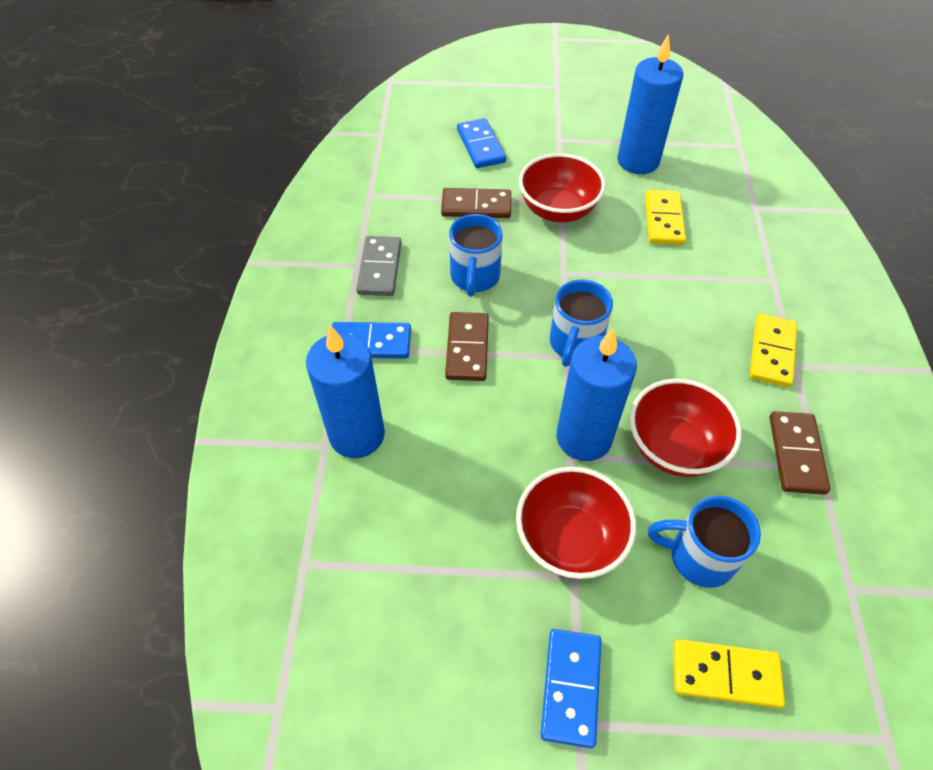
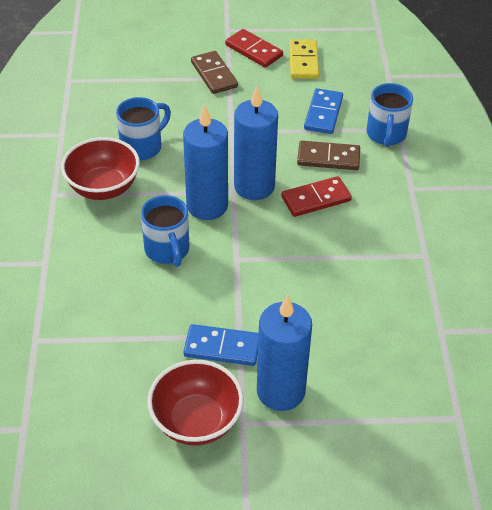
blue domino: [332,322,411,359] [457,118,506,168] [540,629,601,748] = 3 -> [183,324,259,366] [304,88,343,134] = 2
brown domino: [441,188,511,218] [445,312,489,381] [770,411,830,495] = 3 -> [191,51,238,94] [297,141,360,170] = 2
grey domino: [356,236,401,296] = 1 -> none = 0
red bowl: [516,466,636,579] [519,153,606,223] [630,379,742,477] = 3 -> [61,137,140,200] [147,360,244,445] = 2
red domino: none = 0 -> [225,29,283,68] [281,176,352,217] = 2
yellow domino: [645,190,686,245] [673,639,785,708] [750,314,797,387] = 3 -> [289,39,319,79] = 1

